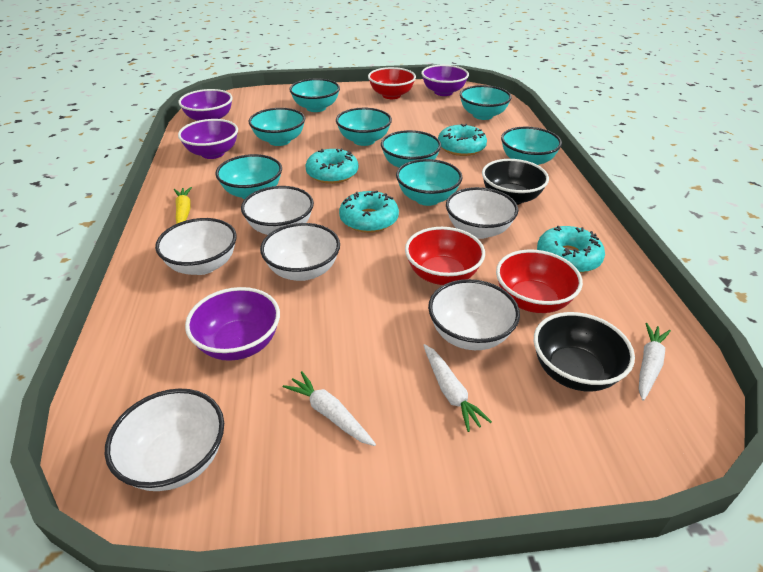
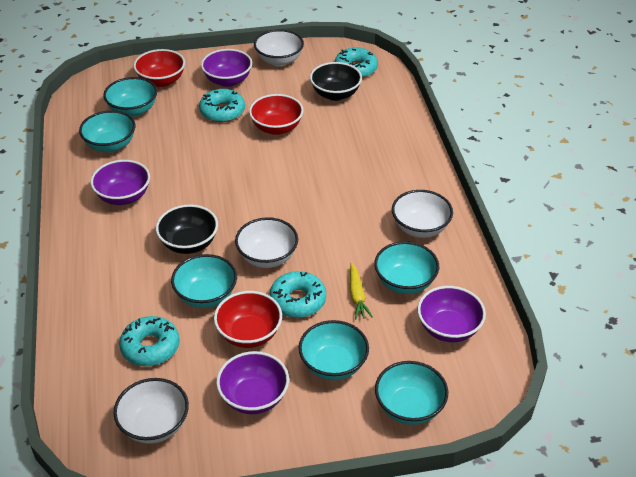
turquoise bowl: [215,154,282,199] [248,108,305,146] [289,78,340,112] [336,108,392,146] [381,130,441,168] [396,159,463,206] [460,85,512,120] [501,127,562,165] = 8 -> [79,110,136,152] [103,77,157,117] [171,254,237,308] [299,320,369,380] [374,241,439,294] [375,361,448,425] = 6
white bowl: [105,389,224,491] [155,218,237,275] [241,186,314,235] [260,223,340,281] [428,279,520,350] [446,187,518,239] = 6 -> [113,378,189,444] [235,217,298,268] [254,29,304,66] [392,190,453,238] = 4
white carrot: [283,371,376,446] [423,344,492,432] [639,323,671,401] = 3 -> none = 0

